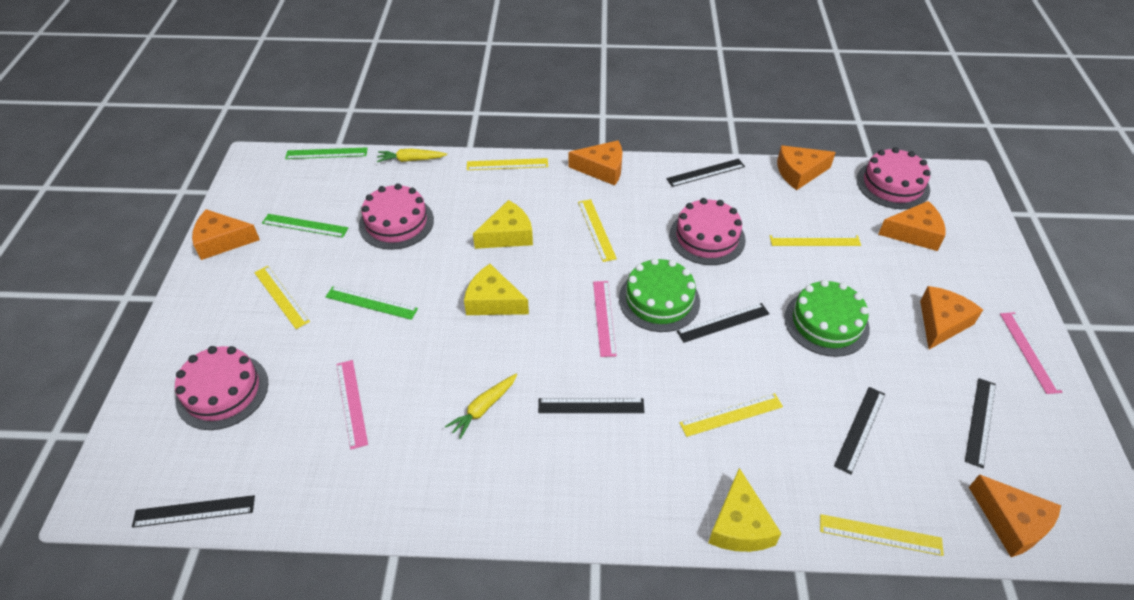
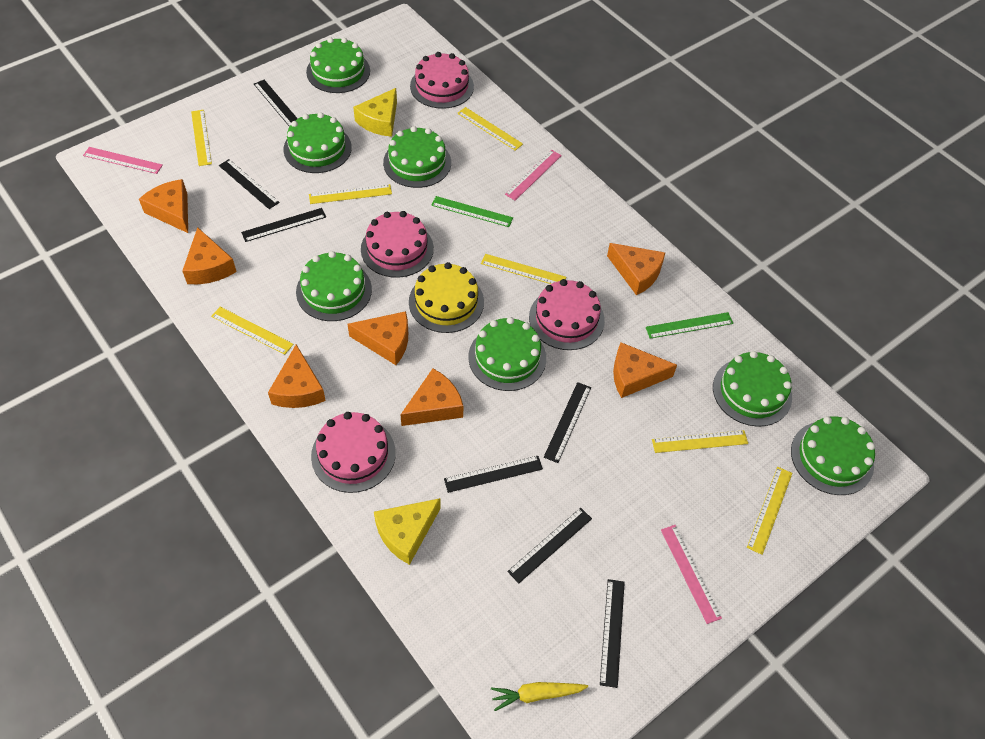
black ruler: [132,495,255,528] [538,398,645,413] [666,159,745,187] [677,303,769,343] [834,387,885,475] [965,378,996,468] = 6 -> [219,159,280,209] [241,208,326,242] [254,80,298,127] [444,456,543,493] [507,508,592,583] [544,382,591,463] [600,579,625,688] = 7
green cake: [619,258,700,332] [784,280,870,357] = 2 -> [283,112,352,173] [296,251,372,321] [306,37,370,93] [383,126,451,188] [468,317,546,391] [713,351,792,427] [791,416,875,495] = 7
green ruler: [262,214,348,238] [285,147,368,159] [325,286,418,320] = 3 -> [431,196,513,227] [646,312,733,339] = 2
orange cheese: [192,209,260,260] [569,140,622,186] [777,145,836,190] [878,201,946,251] [920,286,983,349] [969,474,1061,557] = 6 -> [139,179,188,233] [182,227,237,284] [268,344,326,408] [347,311,408,365] [400,368,463,426] [607,243,665,295] [613,343,677,398] = 7
yellow cake: none = 0 -> [409,262,484,333] = 1
yellow carrot: [377,149,447,162] [445,374,517,439] = 2 -> [491,682,588,711] = 1
yellow cheese: [464,264,529,315] [473,200,533,249] [708,468,782,552] = 3 -> [353,88,397,137] [374,498,441,565] = 2
yellow ruler: [254,266,310,329] [467,158,548,170] [578,199,617,262] [680,393,783,437] [770,235,861,246] [820,514,944,556] = 6 -> [191,110,212,166] [211,307,294,355] [309,184,392,204] [457,107,523,151] [481,254,566,284] [652,430,748,453] [747,467,792,555] = 7

